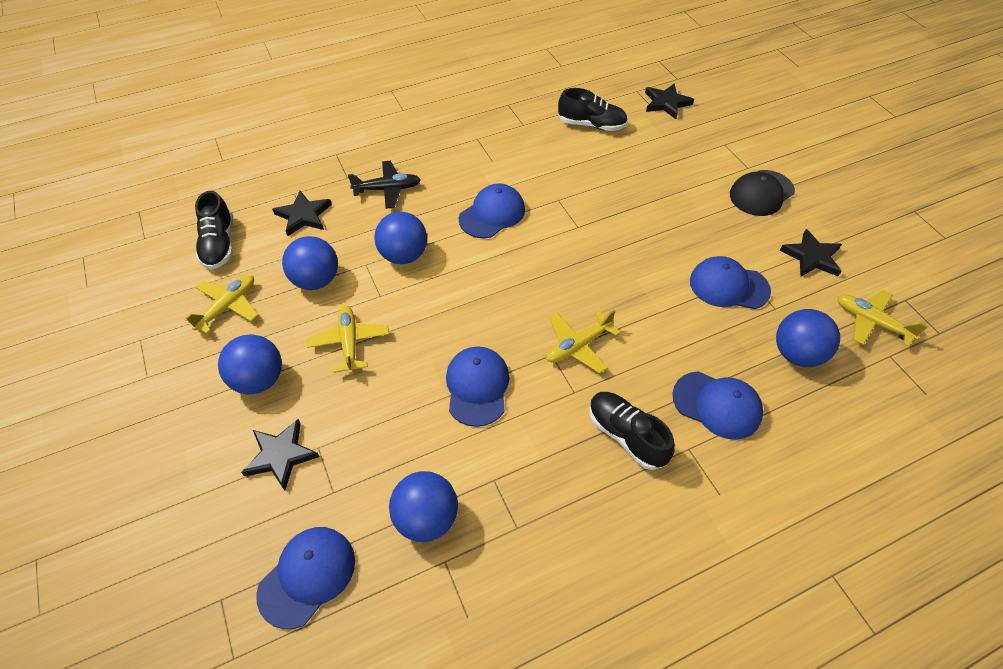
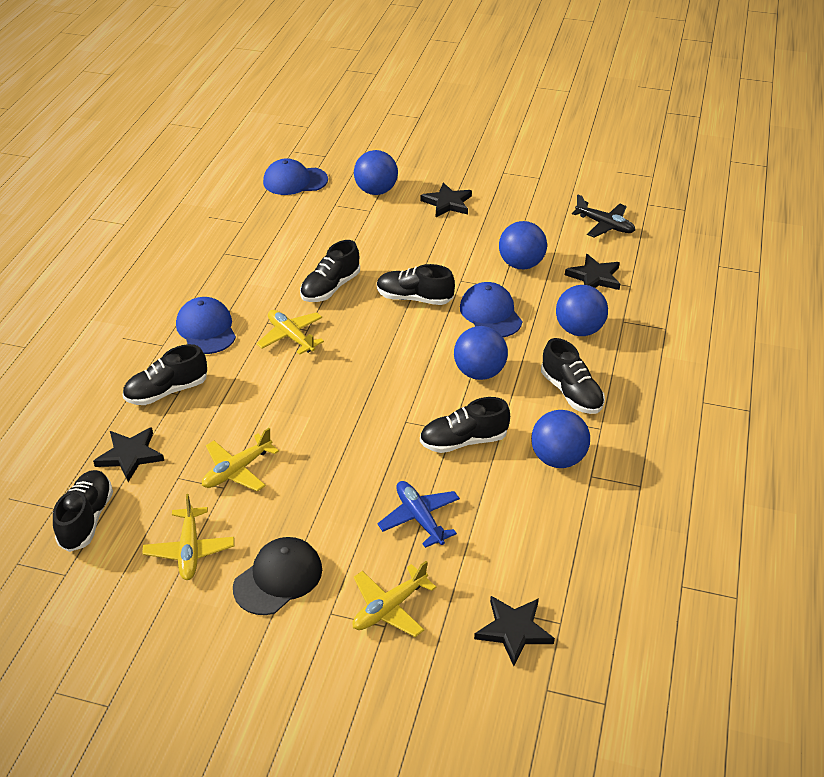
black shoe: [195,191,233,270] [558,88,628,131] [589,392,675,470] = 3 -> [53,470,113,552] [123,344,207,405] [300,240,360,302] [377,264,455,305] [420,397,510,453] [541,338,605,414] = 6
blue cap: [256,527,355,629] [446,347,509,427] [459,183,525,238] [672,371,763,440] [690,256,771,309] = 5 -> [176,297,236,354] [263,158,328,195] [460,282,522,337] = 3
blue plane: none = 0 -> [377,481,460,548] = 1

